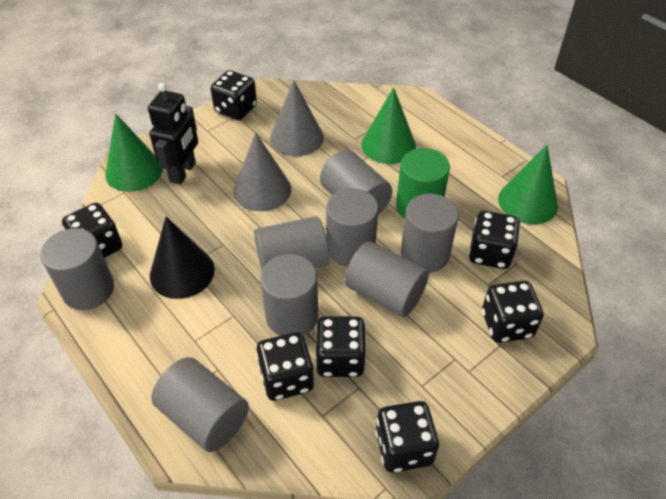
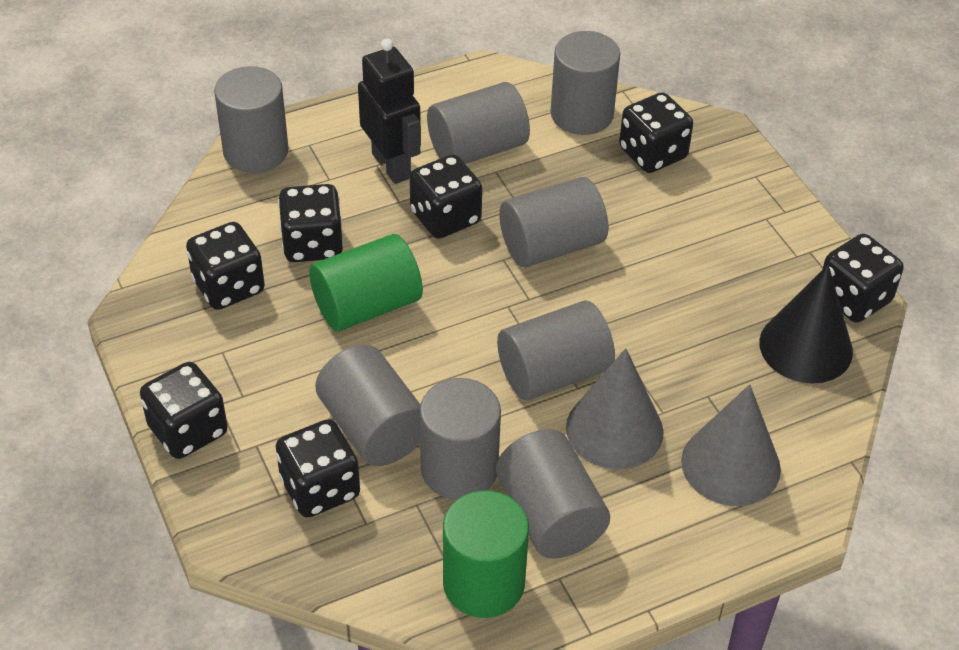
green cone: [105,114,163,192] [361,87,416,164] [498,145,558,224] = 3 -> none = 0
green cylinder: [396,148,450,219] = 1 -> [309,234,423,332] [443,490,529,618] = 2

